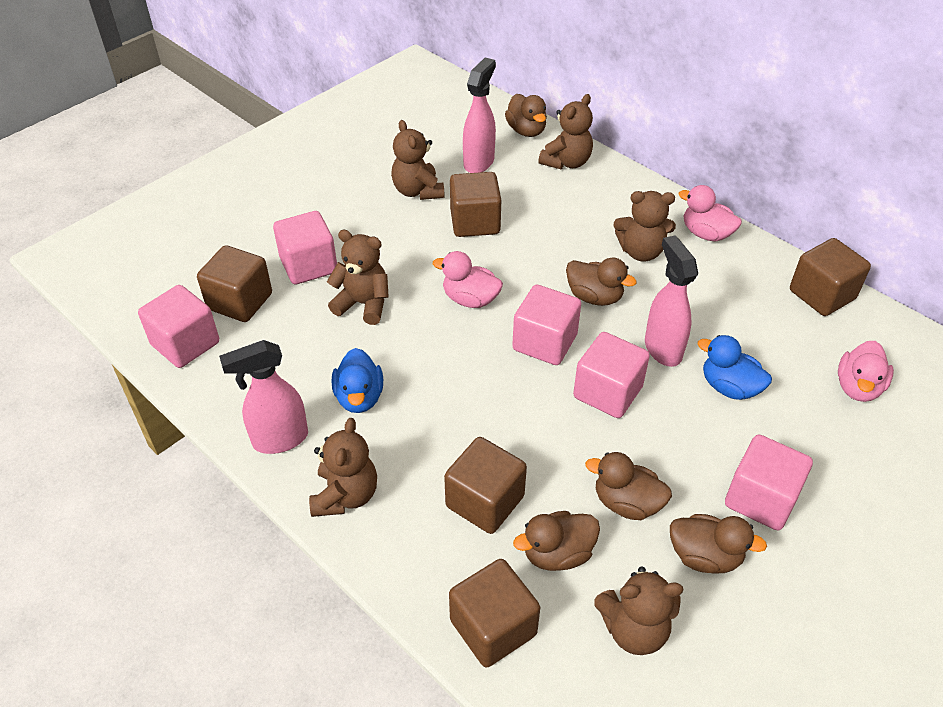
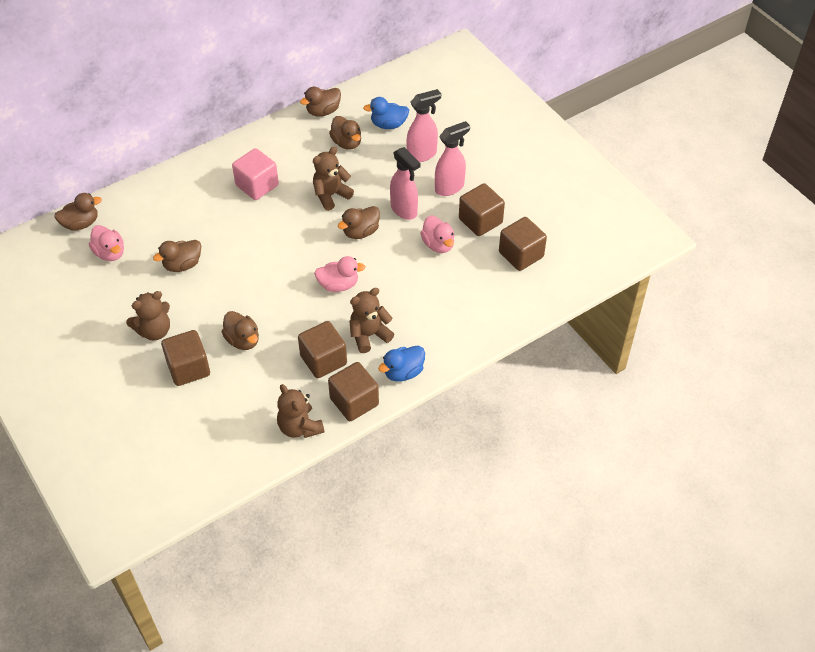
brown duck: [505,94,547,137] [513,511,600,571] [566,257,637,306] [585,452,672,520] [670,514,767,574] = 5 -> [54,193,102,231] [153,240,201,272] [222,311,259,350] [300,87,341,117] [329,116,361,150] [338,206,380,239] = 6
brown teddy bear: [309,418,377,517] [327,230,389,325] [391,120,445,200] [538,94,593,169] [594,566,684,655] [614,191,676,262] = 6 -> [126,291,170,340] [277,384,325,438] [313,147,354,211] [349,288,394,353] = 4
pink cube: [138,285,219,368] [273,211,337,285] [512,285,581,365] [573,332,650,418] [725,435,813,531] = 5 -> [232,148,279,200] = 1

